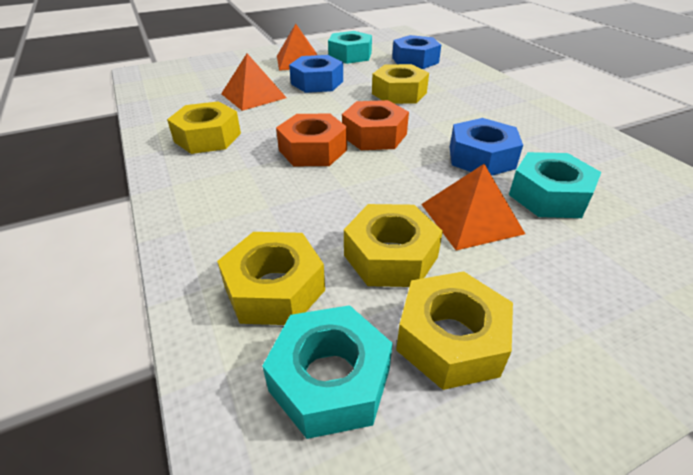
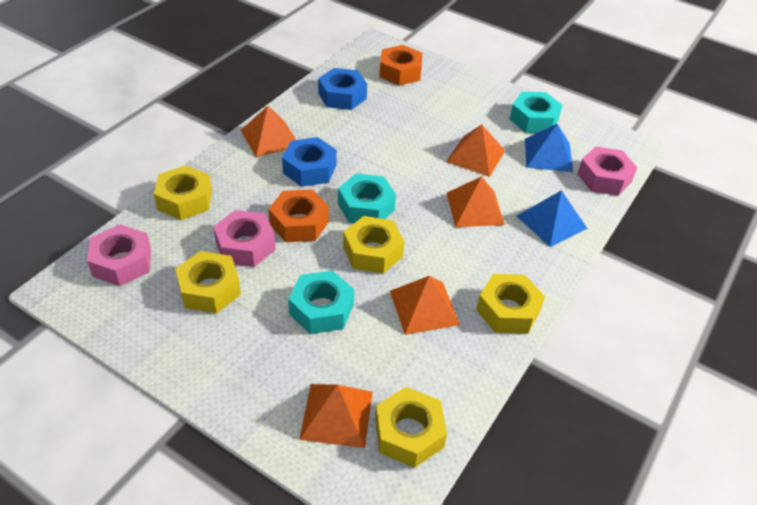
blue nut: [289,55,343,93] [392,35,441,69] [450,118,523,176] = 3 -> [282,137,337,187] [318,68,367,110] = 2
blue pyramid: none = 0 -> [517,190,587,247] [525,124,573,172] = 2
orange pyramid: [221,53,287,111] [277,24,317,71] [421,164,525,251] = 3 -> [241,106,296,157] [299,384,373,448] [390,276,460,335] [446,124,505,177] [447,176,505,227] = 5
pink nut: none = 0 -> [87,224,151,286] [213,210,276,267] [577,147,637,196] = 3

